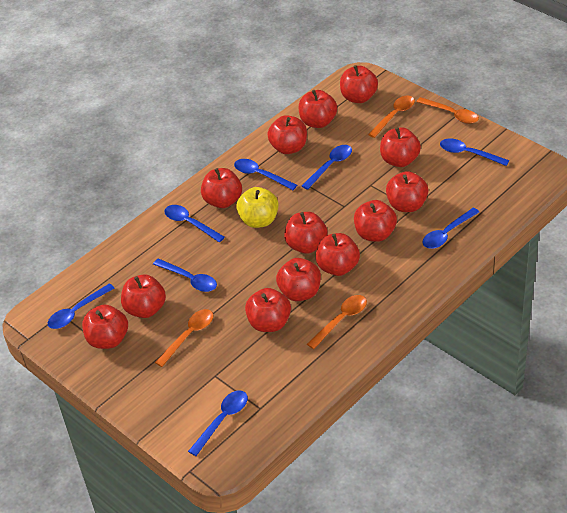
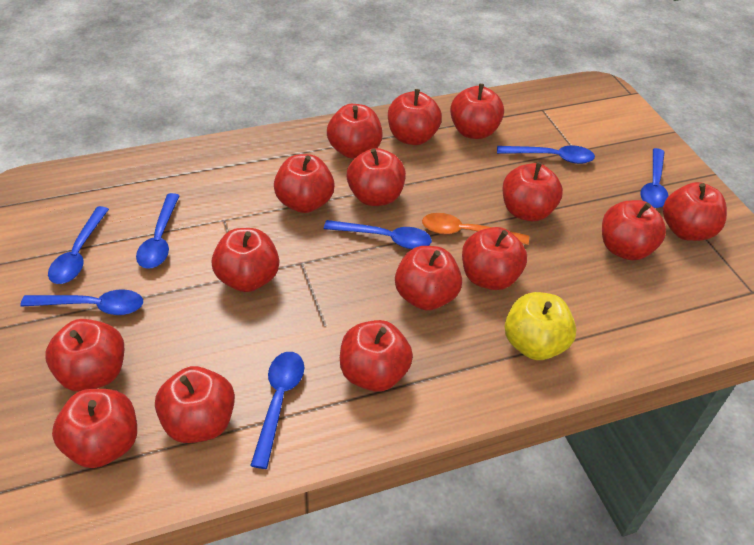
blue spoon: [48,283,114,329] [153,259,217,292] [164,205,225,242] [188,390,248,456] [234,159,297,190] [302,145,352,190] [422,208,479,249] [440,138,509,166] = 8 -> [20,289,143,315] [48,206,109,284] [136,193,180,269] [250,352,304,469] [324,220,432,249] [497,145,595,164] [640,148,668,208] = 7
orange spoon: [155,309,213,367] [307,295,367,349] [368,96,415,138] [417,97,479,124] = 4 -> [422,213,529,245] = 1
red apple: [82,304,128,349] [121,274,166,318] [201,168,242,208] [245,288,291,332] [267,115,307,154] [276,258,321,301] [284,212,328,254] [298,90,337,128] [316,233,360,276] [340,65,378,103] [354,200,397,242] [380,127,421,167] [386,171,428,212] = 13 -> [45,319,124,392] [52,389,137,468] [155,366,235,443] [212,228,279,292] [274,154,335,213] [327,104,383,159] [340,320,413,392] [347,148,406,206] [388,89,442,145] [395,246,462,310] [450,84,504,139] [462,227,527,290] [502,162,563,221] [602,200,666,260] [663,182,727,241] = 15

